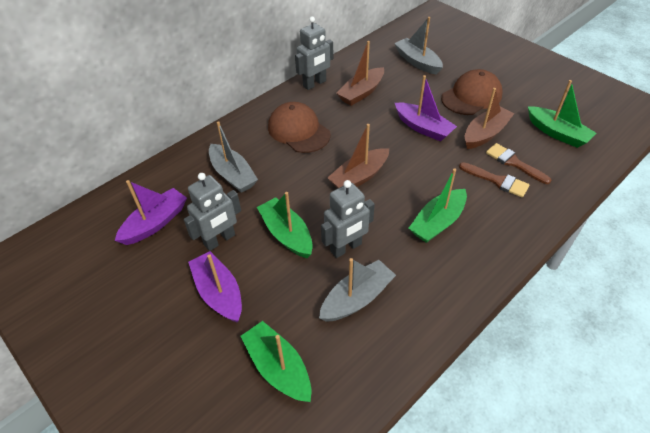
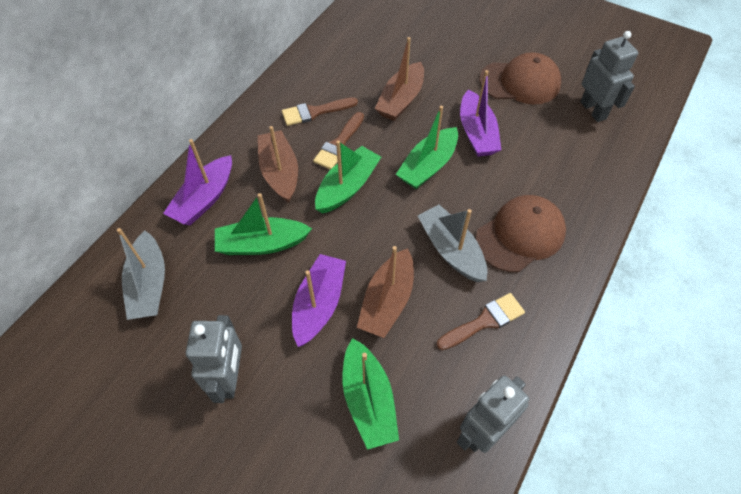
brown brush: [459,162,530,197] [486,143,552,184] = 2 -> [282,97,358,126] [313,112,364,170] [437,293,525,350] = 3
grey boat: [209,121,258,193] [319,258,396,322] [394,17,443,75] = 3 -> [117,228,165,320] [418,205,487,282] = 2

